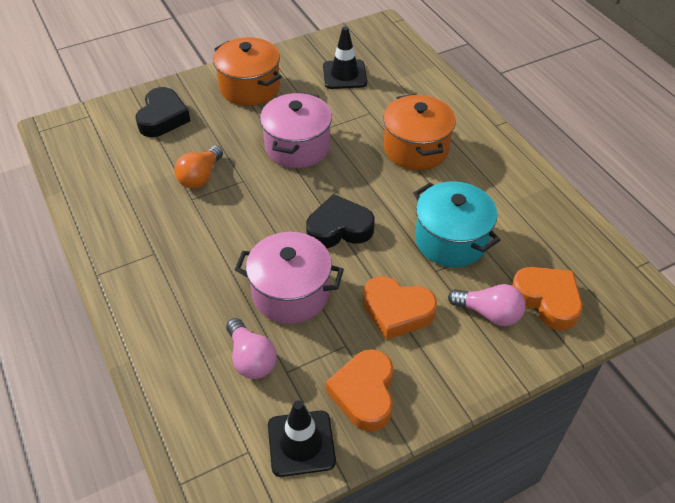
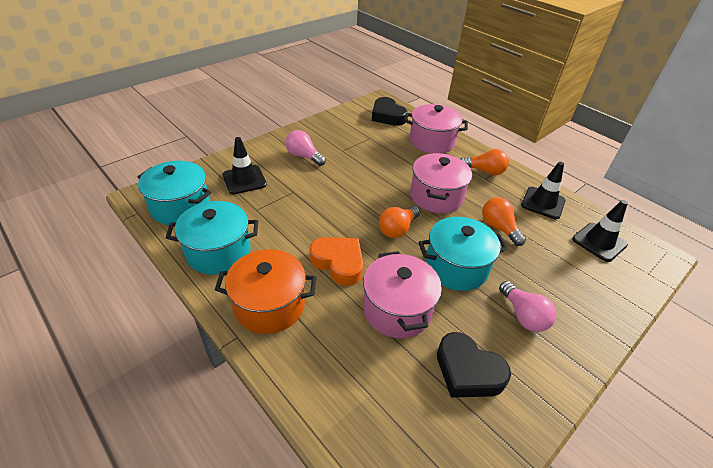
black traffic cone: [268,400,336,477] [323,26,367,89] = 2 -> [223,137,267,194] [521,162,566,219] [572,200,628,262] = 3
orange heart: [326,349,393,432] [363,276,437,340] [512,267,582,331] = 3 -> [309,237,363,286] = 1
orange light bulb: [174,145,223,189] = 1 -> [379,206,420,238] [461,149,509,175] [482,197,526,246] = 3
orange pot: [213,37,282,106] [383,94,456,170] = 2 -> [215,249,316,334] = 1
pink pot: [235,232,344,324] [260,92,332,168] = 2 -> [363,251,442,338] [404,104,468,154] [410,153,472,213] = 3
turquoise pot: [413,182,500,267] = 1 -> [138,161,211,225] [166,201,258,275] [418,217,508,291] = 3

